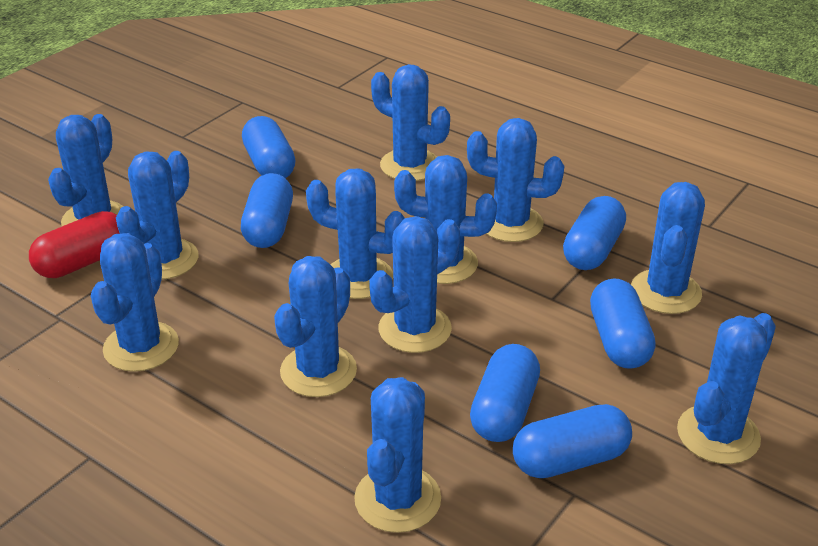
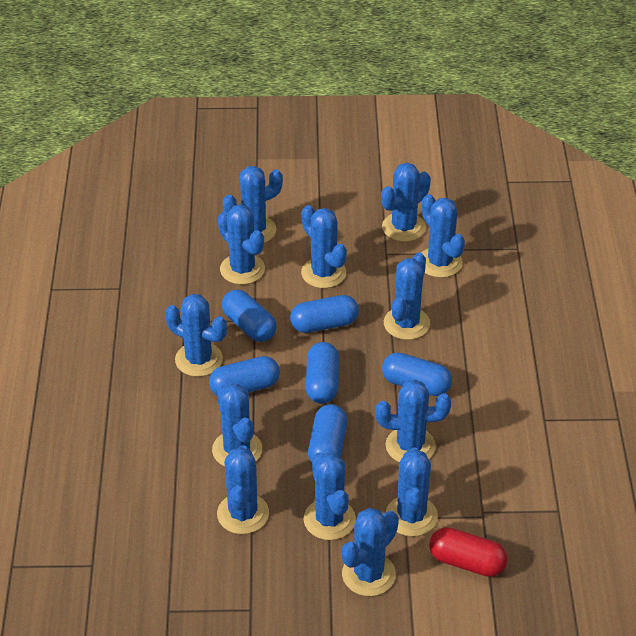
blue cactus: [48,114,124,226] [91,233,179,372] [116,151,198,280] [274,256,357,397] [306,169,405,299] [354,377,441,533] [369,216,460,353] [371,64,450,181] [394,155,497,284] [467,118,564,242] [631,182,705,314] [677,313,776,464] = 12 -> [165,294,227,377] [212,384,262,466] [217,445,269,534] [218,204,265,285] [223,166,283,243] [301,205,347,288] [304,452,356,540] [341,508,399,596] [375,379,451,462] [381,163,431,242] [384,252,430,340] [386,447,438,537] [422,194,465,278] = 13

